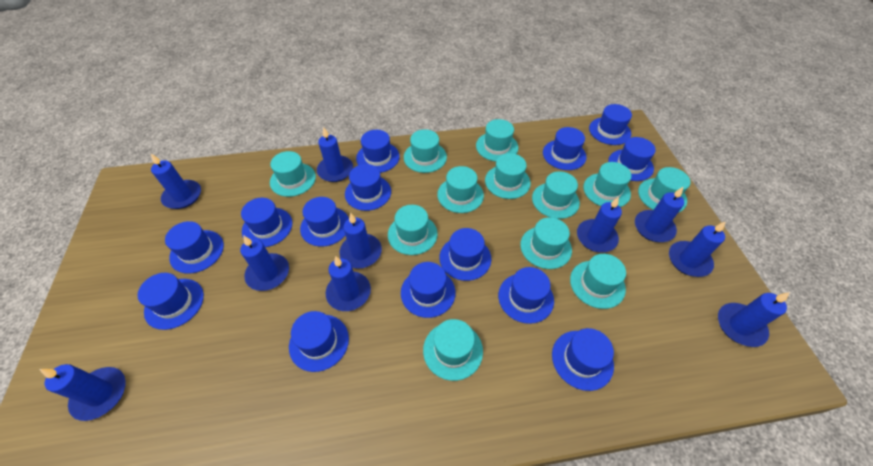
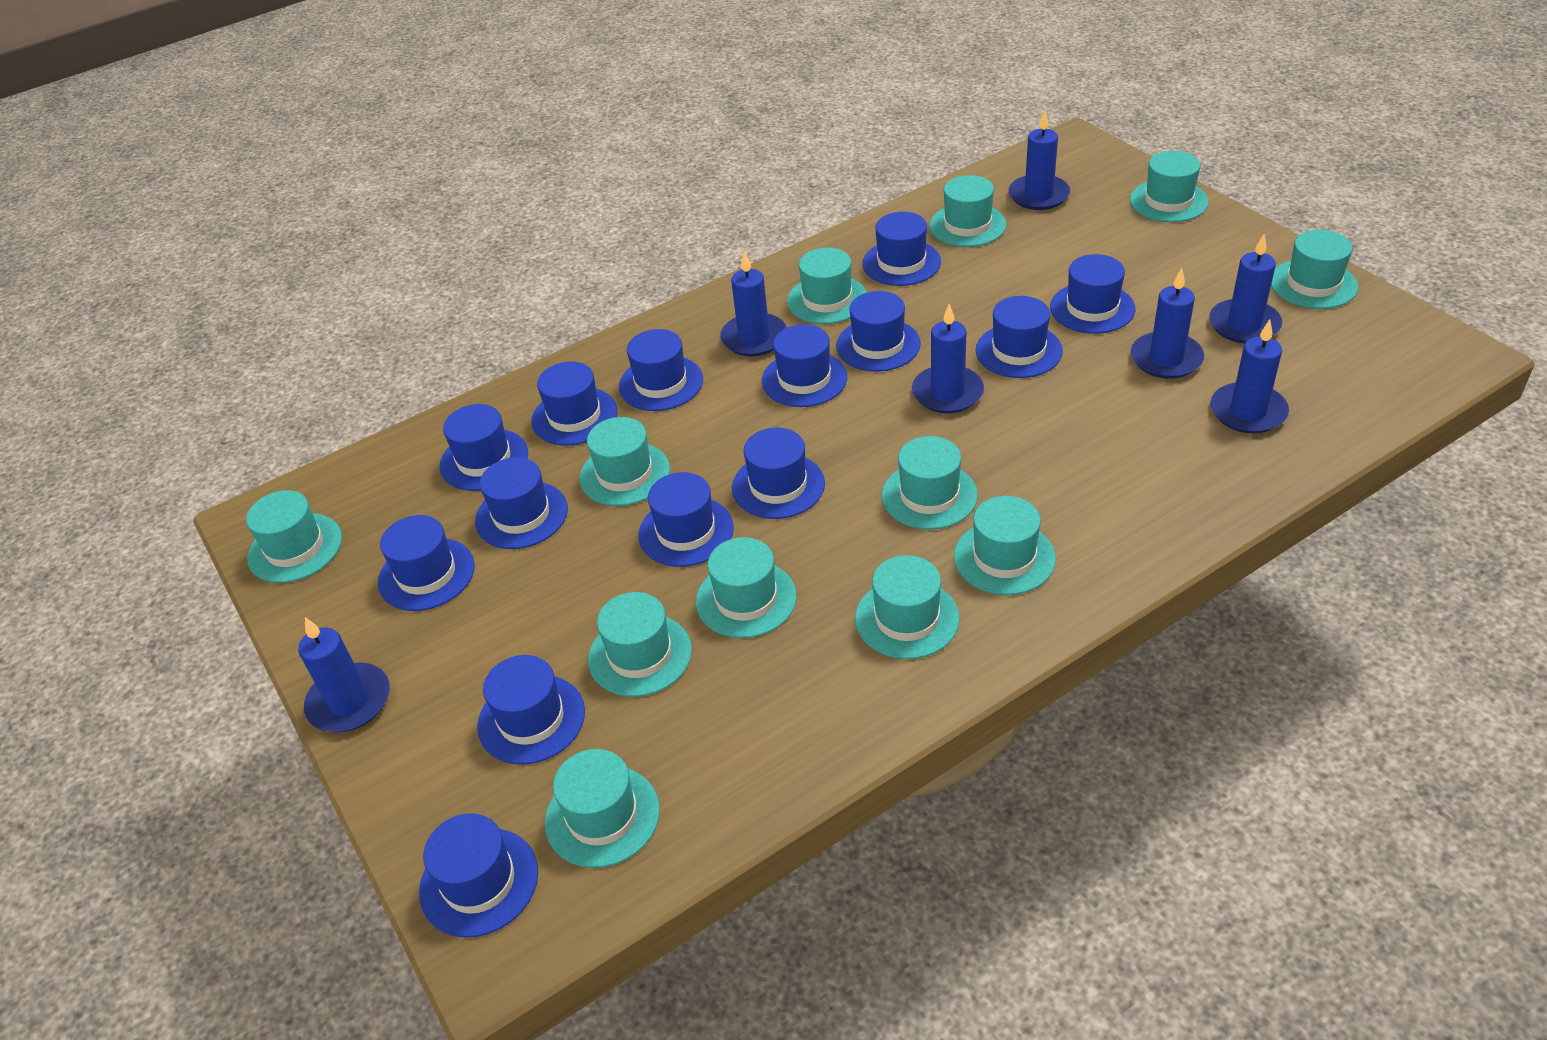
blue candle: [39,364,126,421] [151,154,201,209] [240,235,289,291] [317,127,353,182] [326,256,371,311] [340,213,382,269] [577,197,622,252] [635,187,684,242] [669,221,726,277] [718,292,790,347] = 10 -> [298,617,390,732] [721,252,787,357] [912,304,984,413] [1008,111,1070,210] [1131,268,1204,379] [1209,234,1282,343] [1210,320,1289,433] = 7

